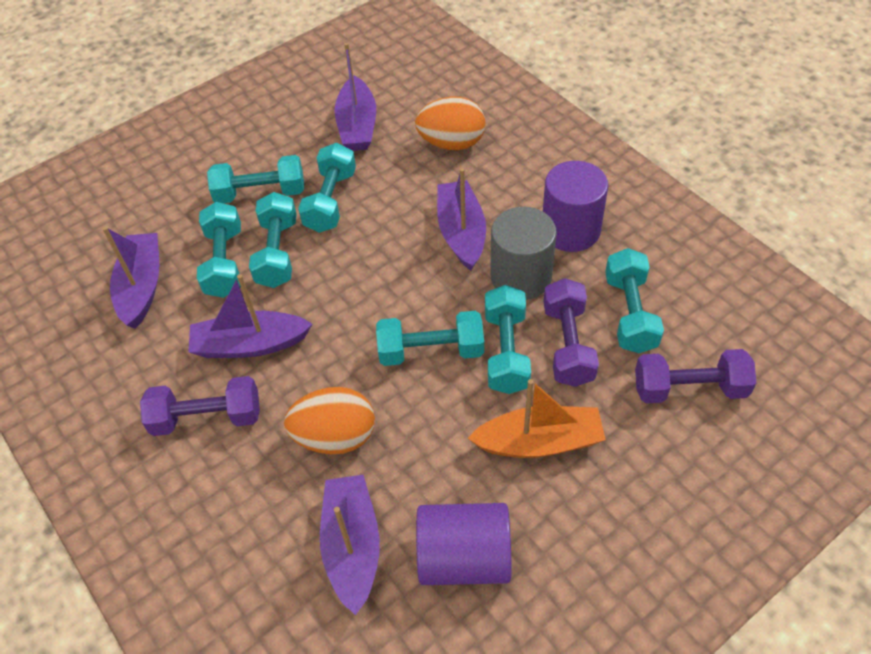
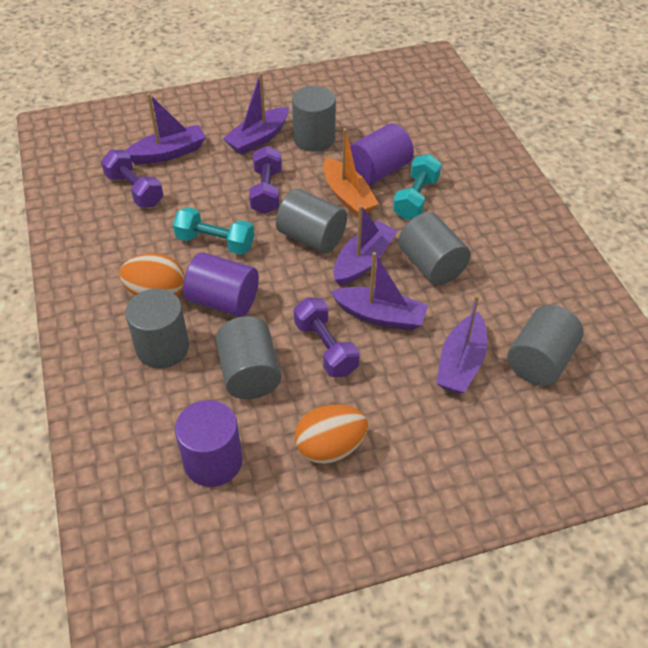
grey cylinder: [491,207,557,300] = 1 -> [125,289,189,368] [216,316,281,399] [276,189,347,253] [292,86,336,152] [398,212,471,285] [507,305,584,386] = 6
purple cylinder: [416,503,511,585] [543,161,608,252] = 2 -> [175,400,243,487] [183,252,259,317] [350,123,414,185] = 3
turquoise dumbbell: [197,202,241,298] [207,155,304,203] [249,192,297,288] [298,143,356,233] [376,311,484,366] [485,285,531,394] [605,248,664,353] = 7 -> [173,207,254,255] [393,154,441,220] = 2

